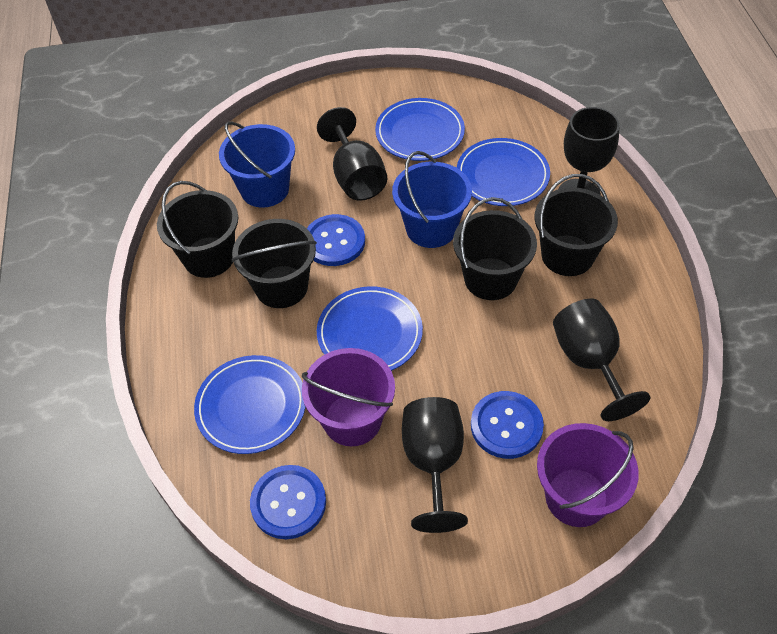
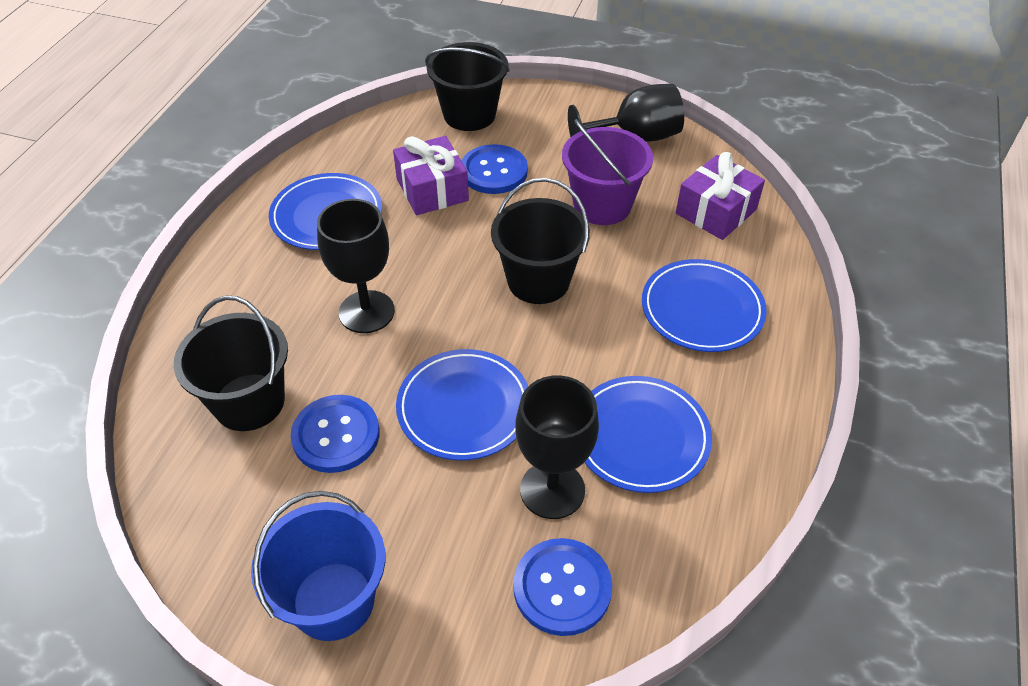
black bucket: [157,181,238,278] [231,219,317,308] [453,197,537,300] [535,174,618,276] = 4 -> [174,296,288,431] [425,42,510,131] [491,178,590,304] = 3
black goblet: [317,107,387,201] [402,397,468,533] [553,299,650,421] [558,107,620,195] = 4 -> [317,199,395,333] [515,375,599,519] [568,84,684,142] = 3
blue bucket: [219,121,295,208] [392,151,472,248] = 2 -> [251,491,386,641] = 1
purple bucket: [302,348,395,446] [537,423,639,527] = 2 -> [562,119,653,225] = 1
purple gift: none = 0 -> [393,136,469,215] [676,152,765,240] = 2

